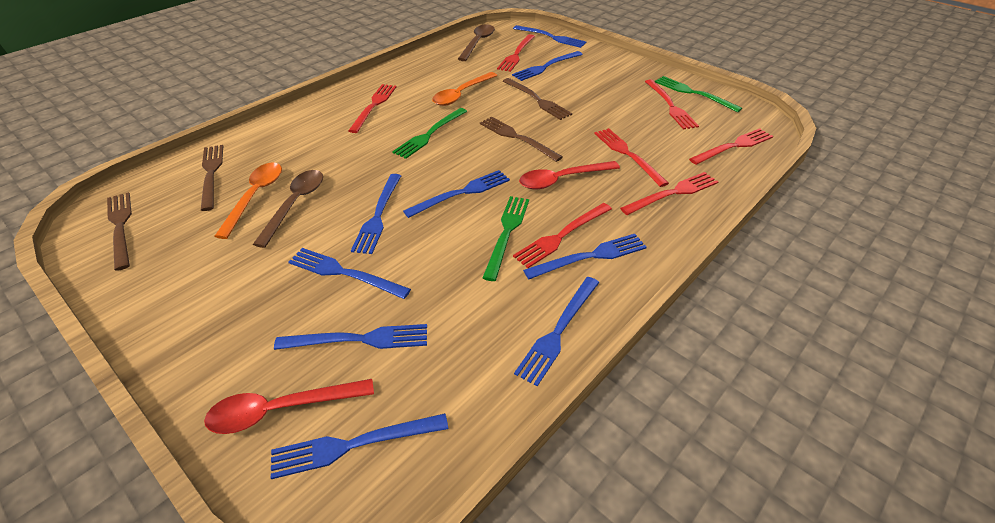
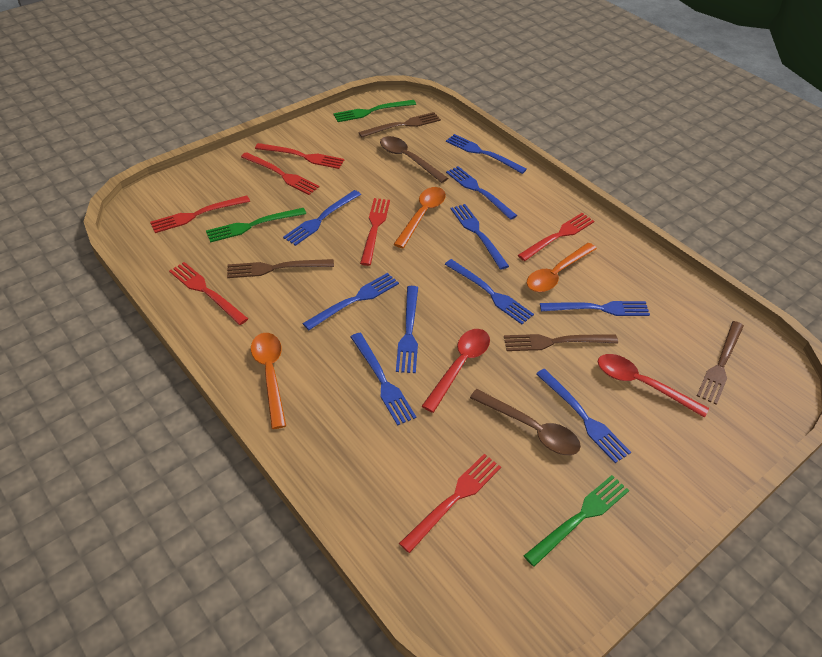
blue fork: [271,413,449,479] [274,324,427,350] [288,248,411,299] [351,174,401,254] [403,170,510,218] [512,51,583,81] [513,25,587,48] [514,277,599,386] [523,234,647,279] = 9 -> [283,190,361,246] [302,273,399,330] [351,333,416,426] [396,286,418,373] [445,259,534,324] [446,134,527,174] [446,166,517,220] [450,204,509,270] [536,369,631,463] [540,301,650,316] = 10
orange spoon: [214,163,282,239] [432,72,498,106] = 2 -> [251,333,286,429] [394,187,446,248] [527,243,597,292] = 3

